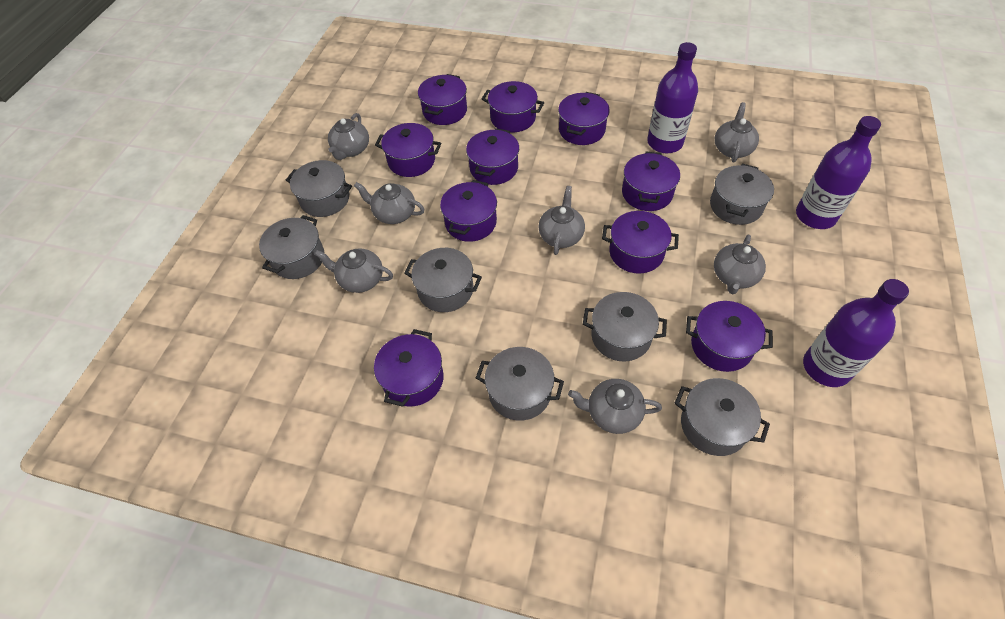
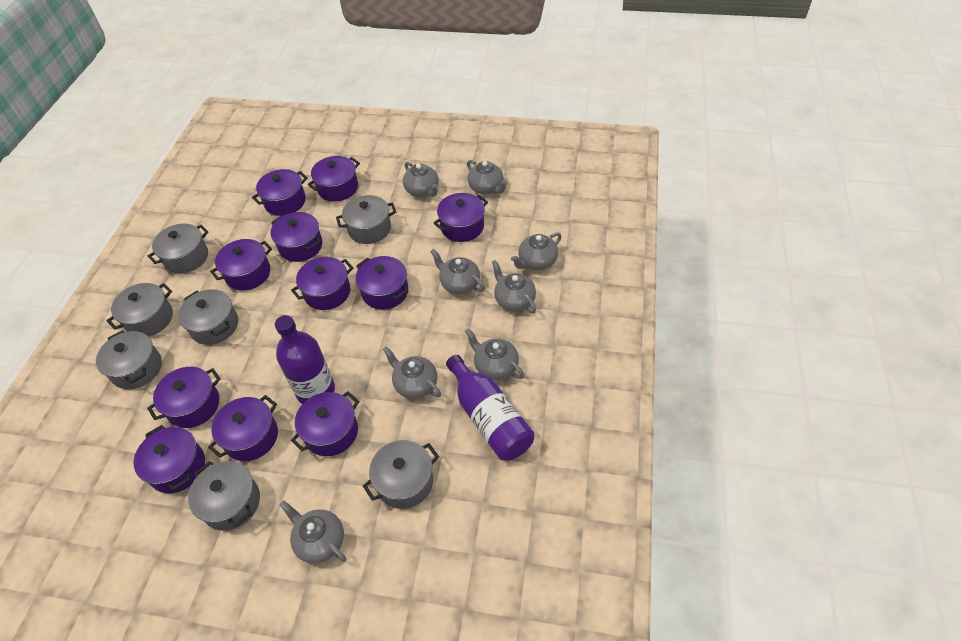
grey teapot: [314,248,393,293] [328,113,369,160] [354,182,424,224] [538,186,585,255] [568,379,662,434] [714,234,766,294] [715,102,759,162] = 7 -> [279,500,346,564] [383,346,441,399] [403,162,439,197] [430,249,485,294] [465,328,524,380] [467,160,508,194] [492,260,536,313] [511,233,562,270] = 8
purple bottle: [647,42,698,153] [796,116,881,229] [803,279,909,387] = 3 -> [275,315,335,404] [446,355,535,461] = 2
purple pot: [374,329,444,407] [375,123,441,177] [418,74,467,125] [440,180,497,242] [466,128,519,185] [482,81,544,132] [558,92,610,145] [602,211,679,274] [622,152,680,211] [686,301,773,372] = 10 -> [134,425,205,493] [147,367,221,428] [208,395,278,461] [210,239,272,291] [252,169,308,216] [271,212,323,262] [291,257,354,310] [291,391,359,456] [308,156,360,202] [356,256,408,310] [434,193,488,242] = 11

